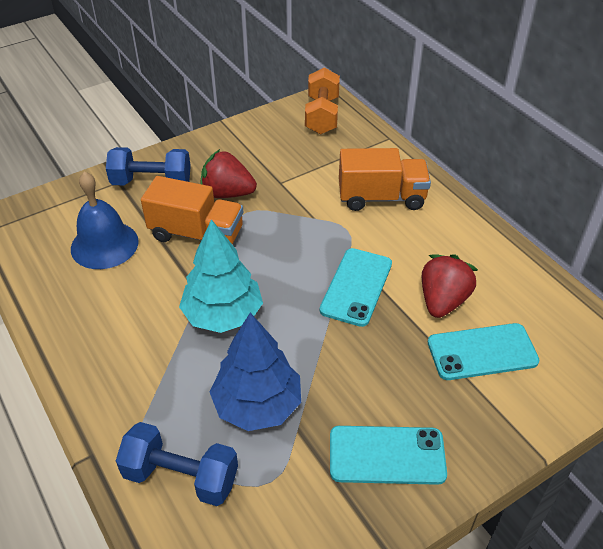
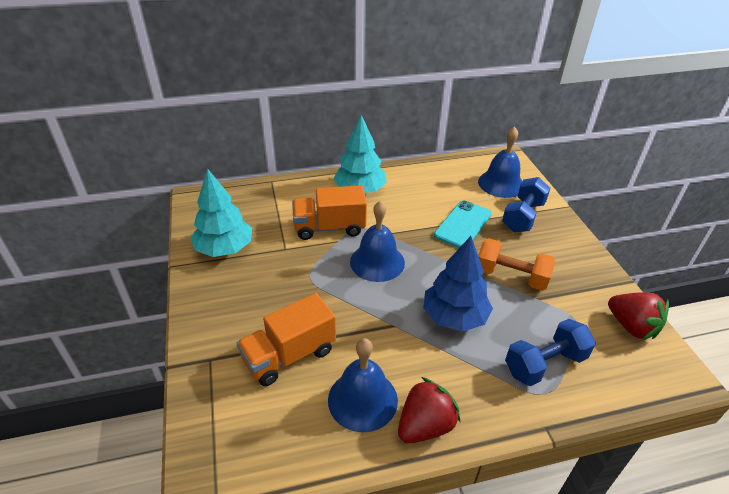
blue bell: [71,172,138,269] = 1 -> [328,338,398,432] [350,201,405,282] [478,126,522,198] = 3
turquoise phone: [320,248,392,327] [330,426,447,485] [428,323,540,380] = 3 -> [434,200,492,248] = 1
turquoise tree: [179,219,263,333] = 1 -> [190,168,252,257] [333,115,387,193] = 2

